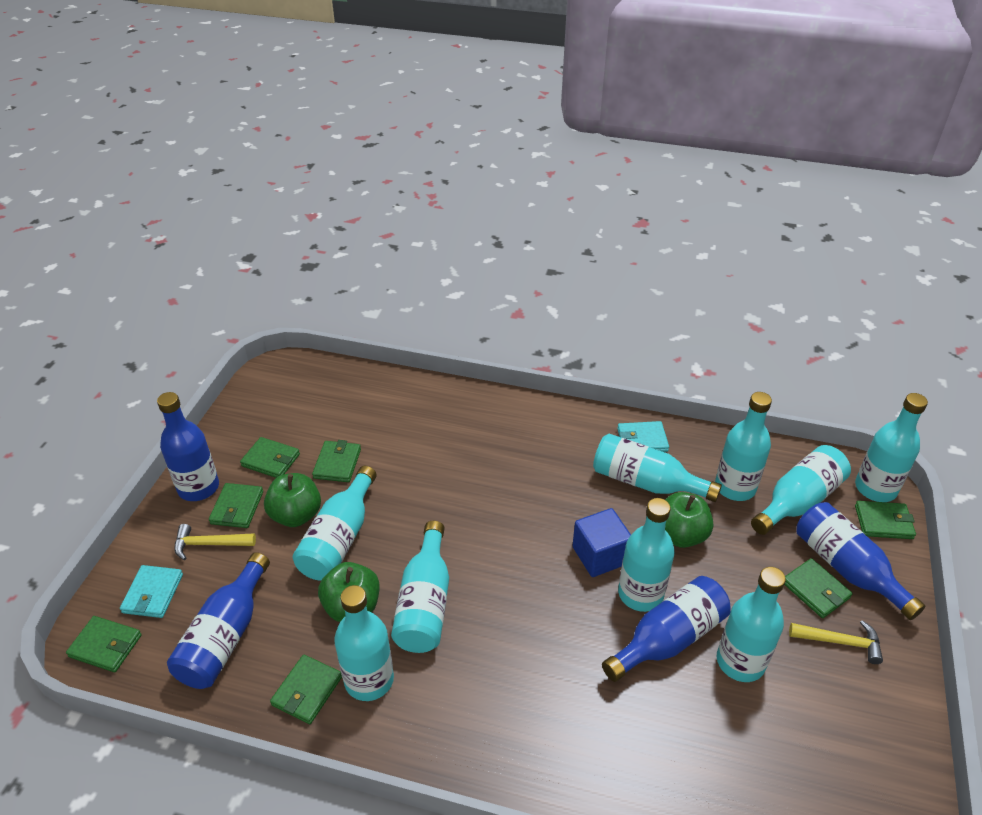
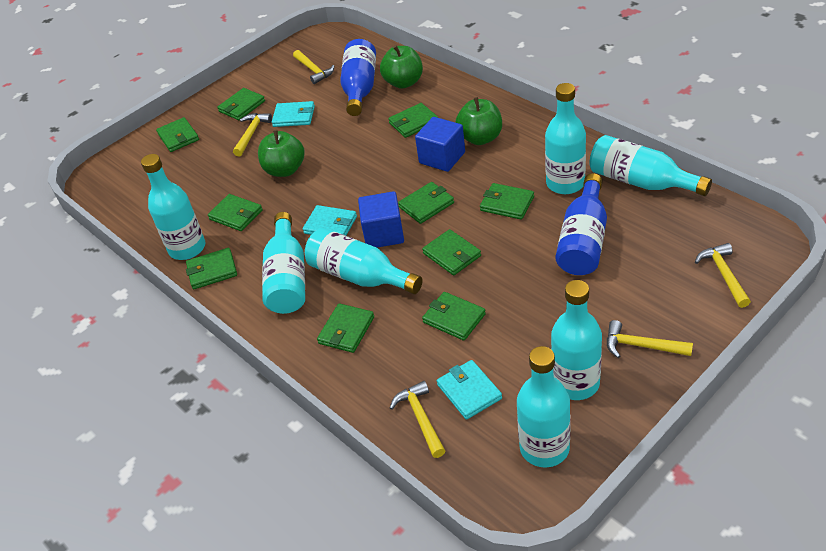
blue bottle: [157,392,219,501] [167,552,270,689] [602,576,731,682] [796,502,925,620] = 4 -> [340,39,376,116] [556,173,607,275] = 2
blue cube: [572,508,631,577] = 1 -> [358,191,404,248] [415,117,465,172] = 2
green wallet: [66,616,142,672] [209,483,263,528] [240,437,300,478] [270,655,342,724] [312,440,361,482] [784,558,853,618] [855,501,916,539] = 7 -> [156,117,199,152] [186,248,237,289] [208,194,263,231] [217,88,265,120] [317,303,374,353] [388,103,438,138] [398,182,454,224] [422,229,481,275] [422,292,486,341] [480,183,534,220] = 10
turquoise bottle: [293,466,377,581] [334,585,394,701] [391,521,449,653] [593,434,722,502] [618,498,675,612] [715,392,772,501] [717,567,786,682] [751,445,851,535] [855,393,928,502] = 9 -> [141,154,205,260] [262,212,305,314] [305,228,423,294] [517,346,570,468] [545,83,586,194] [551,280,602,400] [589,135,712,196] = 7
turquoise wallet: [120,565,183,618] [617,421,669,452] = 2 -> [272,101,315,127] [303,205,357,235] [437,360,502,420] = 3
yellow hammer: [174,524,256,560] [789,620,883,664] = 2 -> [233,113,272,156] [293,50,334,84] [390,381,445,458] [607,320,693,358] [695,243,751,308] = 5

